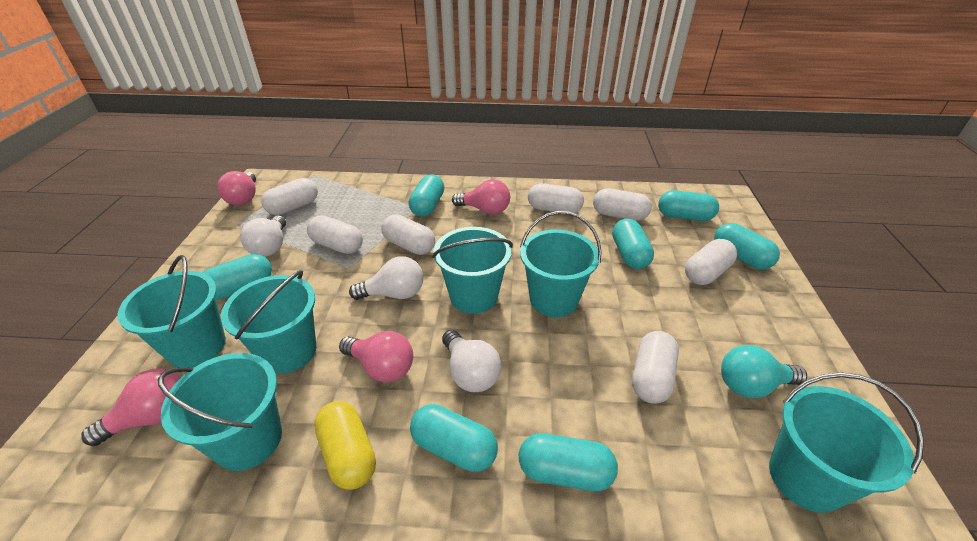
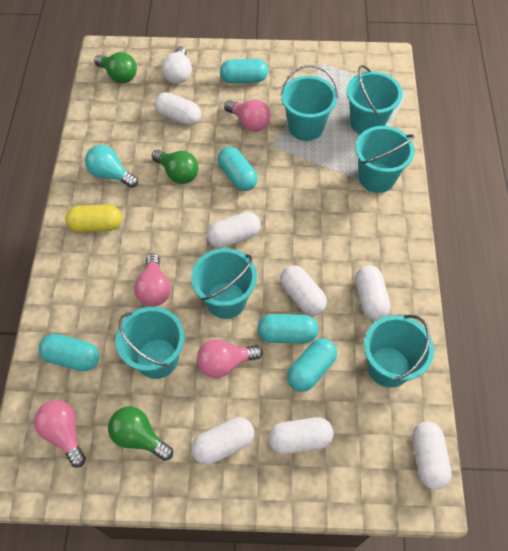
green light bulb: none = 0 -> [94,52,137,83] [108,407,173,461] [152,149,198,184] = 3
turquoise capsule: [203,254,272,300] [409,175,444,216] [410,404,498,472] [519,433,618,491] [612,219,654,269] [658,190,719,221] [714,223,780,269] = 7 -> [39,334,99,371] [218,147,258,191] [220,59,268,83] [257,314,318,343] [287,338,337,392] = 5
white light bulb: [240,215,286,257] [349,256,423,300] [442,330,501,392] = 3 -> [162,46,192,84] = 1

